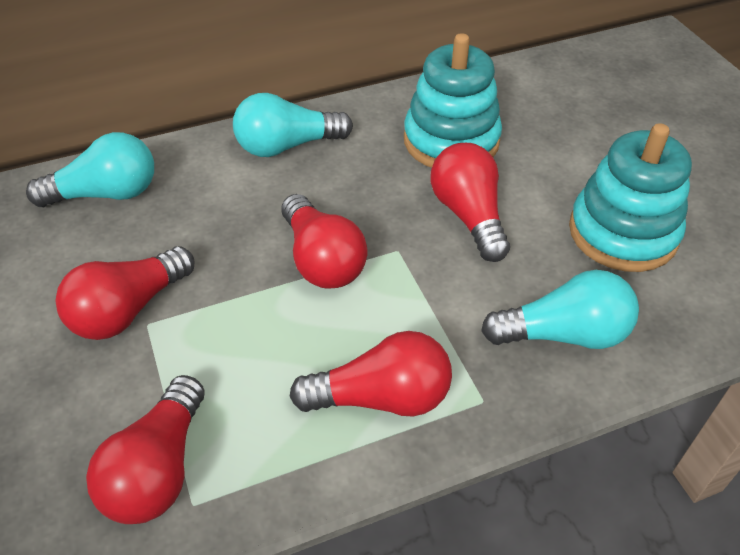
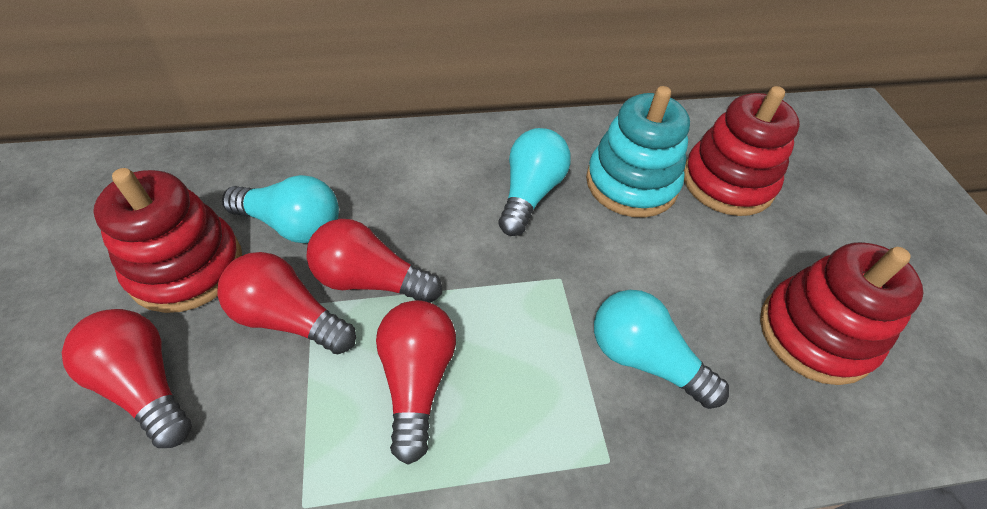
red light bulb: [55,246,194,340] [86,375,205,524] [282,194,367,289] [289,331,452,416] [431,143,510,262] = 5 -> [62,309,192,448] [217,252,356,354] [306,219,442,303] [376,300,456,465] = 4
red stacking toy: none = 0 -> [93,168,242,313] [684,86,800,216] [760,242,923,385] = 3
turquoise stacking toy: [404,33,502,168] [569,123,692,272] = 2 -> [586,86,690,217] = 1

